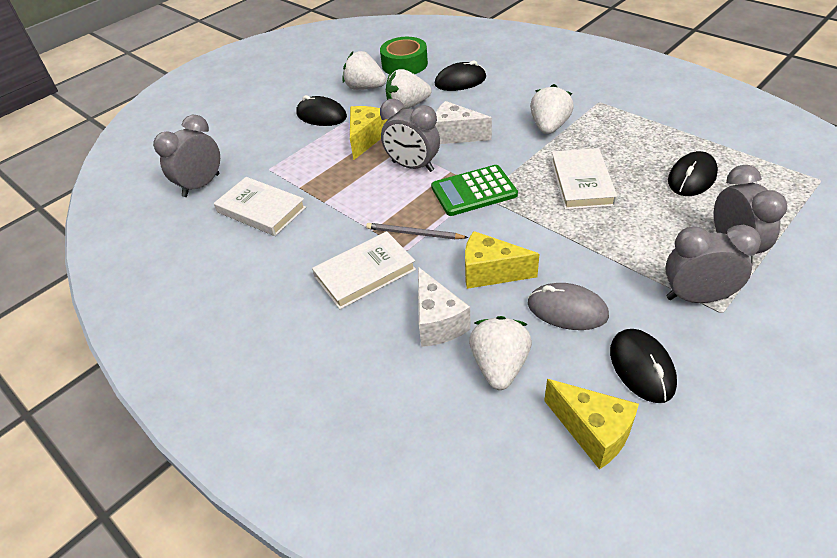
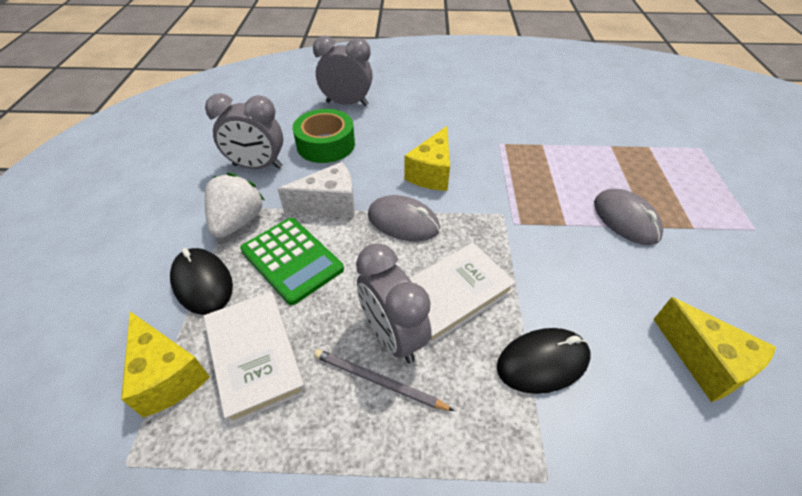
black mouse: [296,95,347,126] [435,61,486,91] [610,329,677,403] [668,151,718,196] = 4 -> [170,248,233,315] [497,328,591,394] = 2
grey clock: [153,115,220,197] [380,99,440,172] [665,225,761,303] [714,165,787,263] = 4 -> [205,93,283,169] [313,36,373,106] [356,243,431,363] = 3
grey mouse: [528,283,609,330] = 1 -> [368,195,440,241] [594,189,663,245] = 2
white book: [214,177,306,236] [312,231,416,309] [551,148,617,210] = 3 -> [204,292,306,425] [409,243,516,344] = 2
white cheese: [418,267,471,347] [435,101,492,144] = 2 -> [278,162,355,217] = 1
white strawberry: [342,51,386,90] [386,69,432,110] [469,316,532,390] [530,84,574,134] = 4 -> [205,173,264,238] = 1

